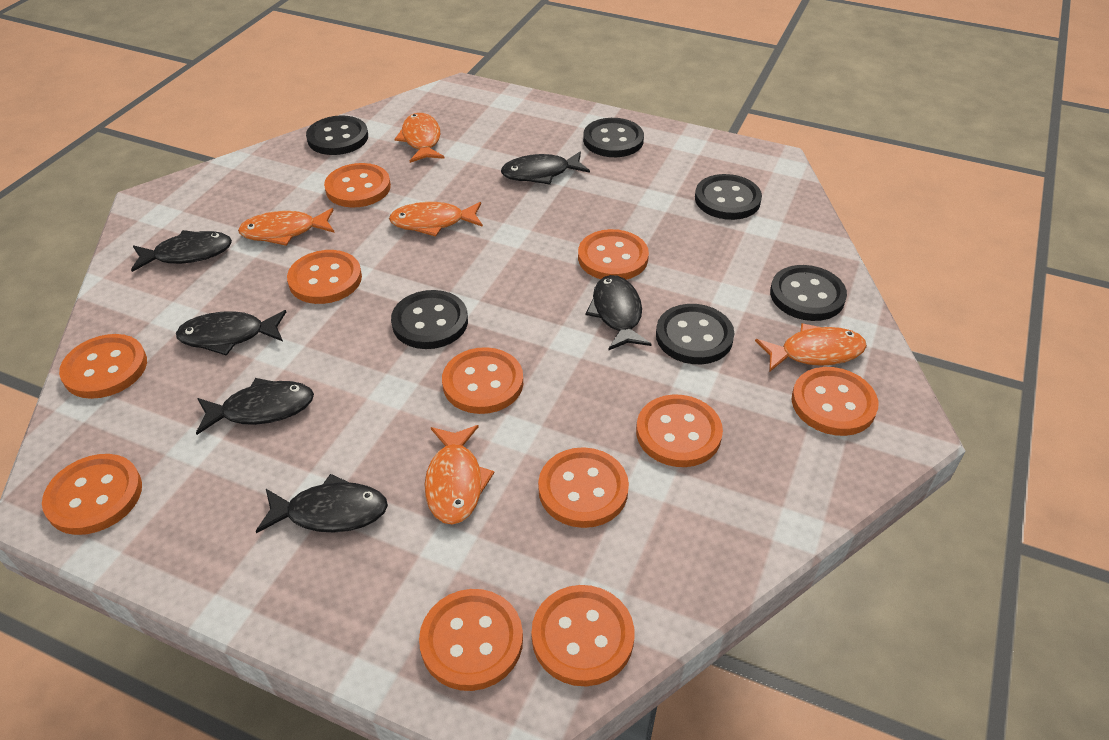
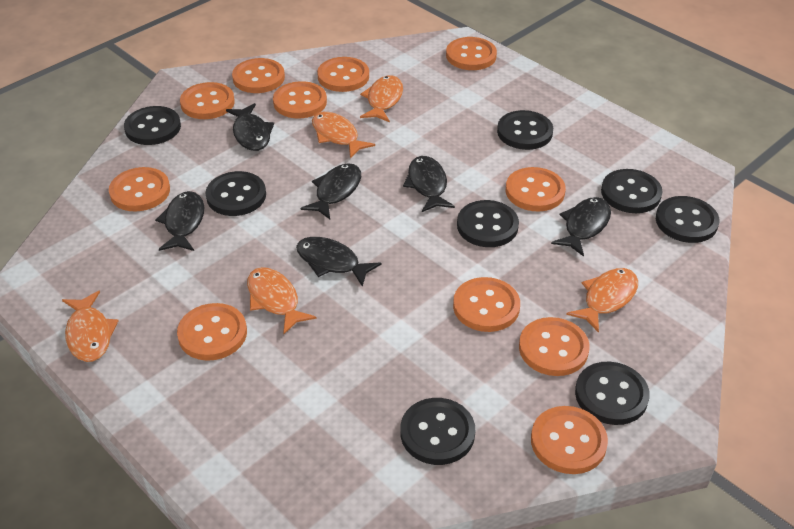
black button: [306,115,368,155] [391,290,468,349] [583,118,644,157] [656,304,735,364] [695,174,762,220] [770,265,847,321] = 6 -> [124,106,181,145] [206,171,266,216] [401,398,475,465] [457,200,519,247] [497,110,553,150] [575,362,650,425] [601,169,663,213] [656,196,720,243] = 8

